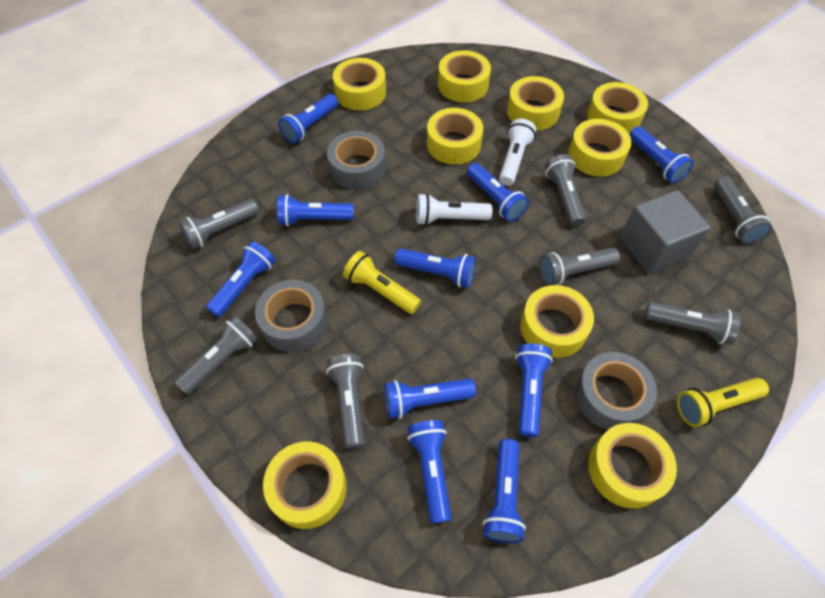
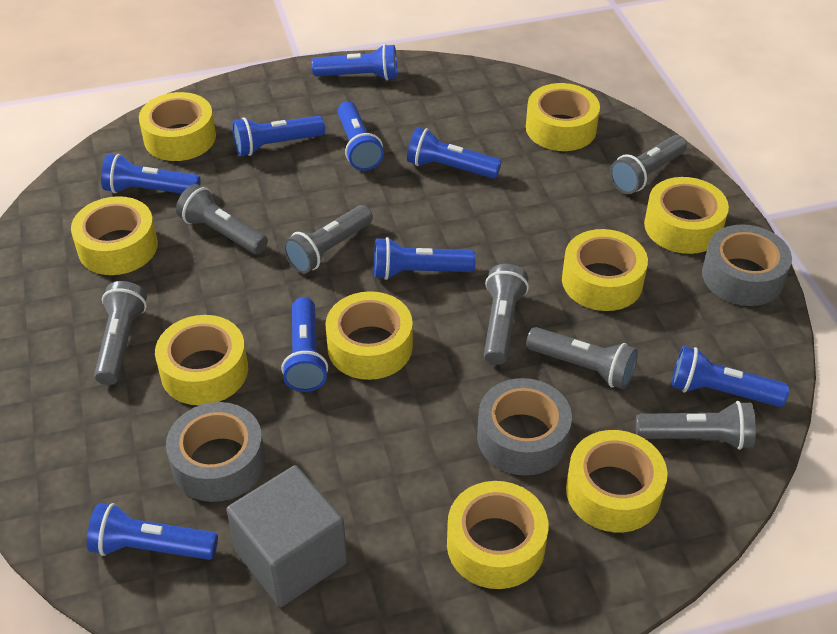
blue flashlight: [206,241,275,317] [277,194,354,226] [278,94,338,143] [384,378,476,419] [395,249,476,288] [407,420,452,524] [467,163,529,222] [483,439,526,543] [515,344,553,437] [629,126,694,183] = 10 -> [87,503,218,560] [101,154,200,194] [232,116,325,156] [281,297,328,392] [312,44,397,80] [337,101,384,171] [374,237,476,280] [407,127,502,179] [672,346,789,407] = 9
white flashlight: [416,193,492,225] [499,119,536,186] = 2 -> none = 0
yellow flashlight: [343,251,421,314] [677,378,769,427] = 2 -> none = 0

